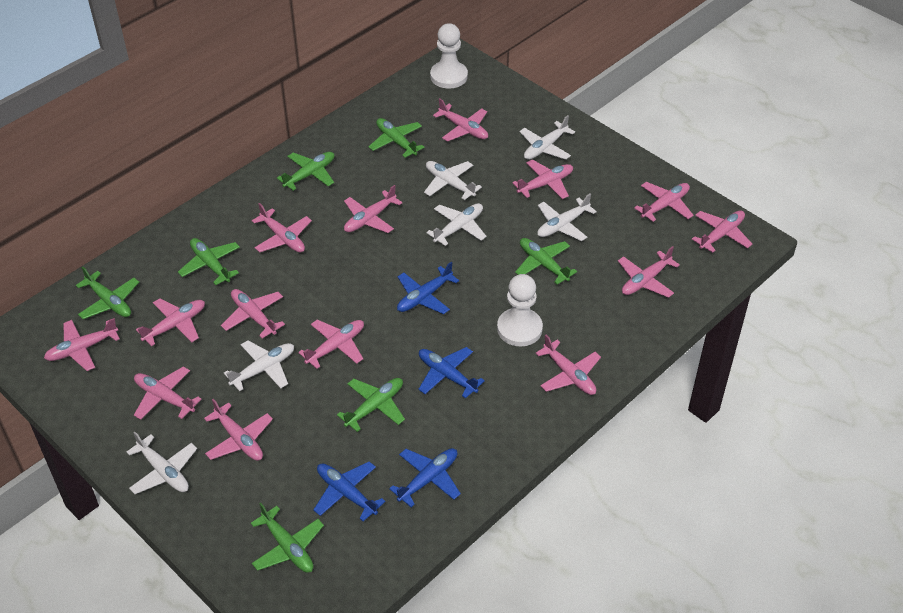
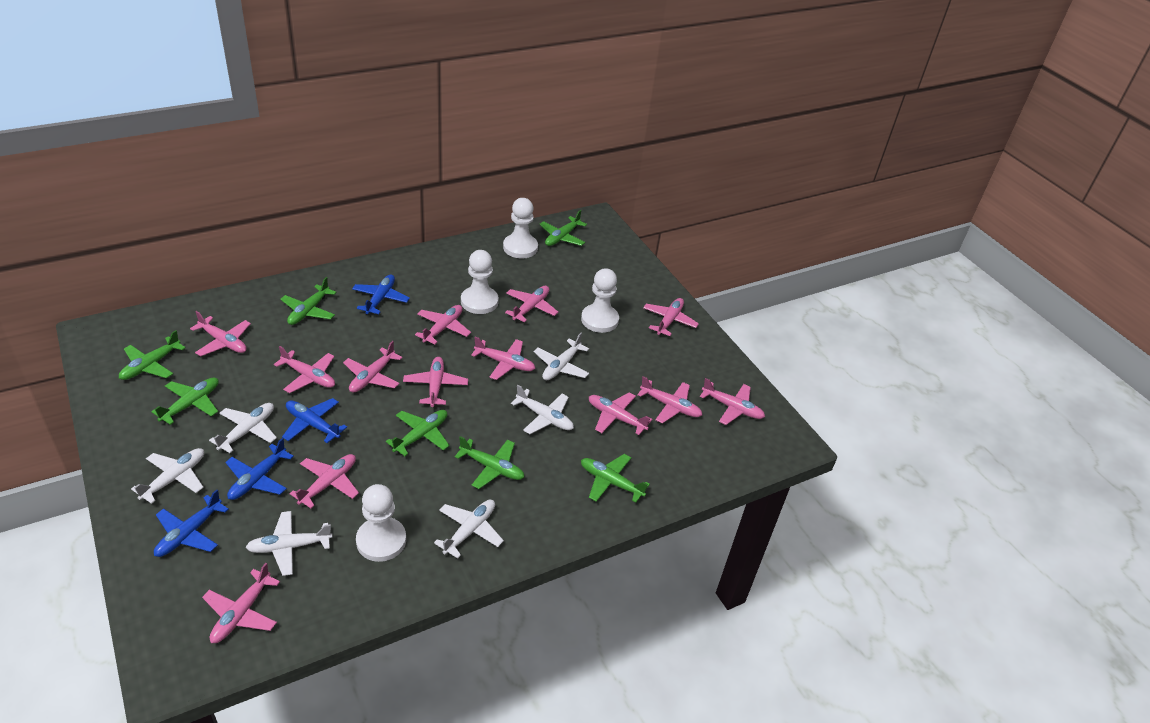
pink plane: [44,318,120,371] [134,366,201,420] [136,298,205,346] [204,399,273,461] [221,289,285,338] [252,203,312,252] [298,320,364,369] [344,185,402,233] [433,98,488,142] [512,159,573,199] [536,335,601,395] [618,246,680,298] [634,182,694,222] [692,211,752,253] = 14 -> [190,311,251,356] [202,563,280,643] [274,346,335,393] [290,454,359,508] [343,341,402,393] [403,357,468,407] [415,305,471,344] [471,337,535,380] [505,286,558,322] [589,392,652,435] [637,376,702,424] [643,298,699,336] [700,378,765,425] = 13
white pawn: [430,23,468,89] [497,274,543,346] = 2 -> [356,484,406,562] [461,250,499,314] [503,198,538,258] [581,268,619,333] = 4

